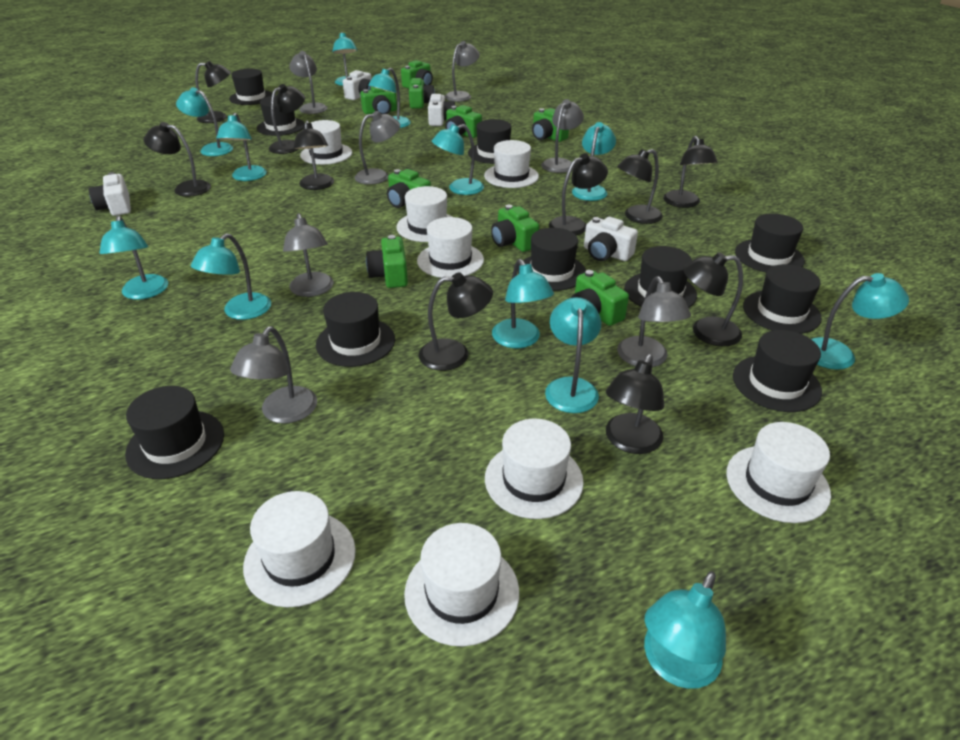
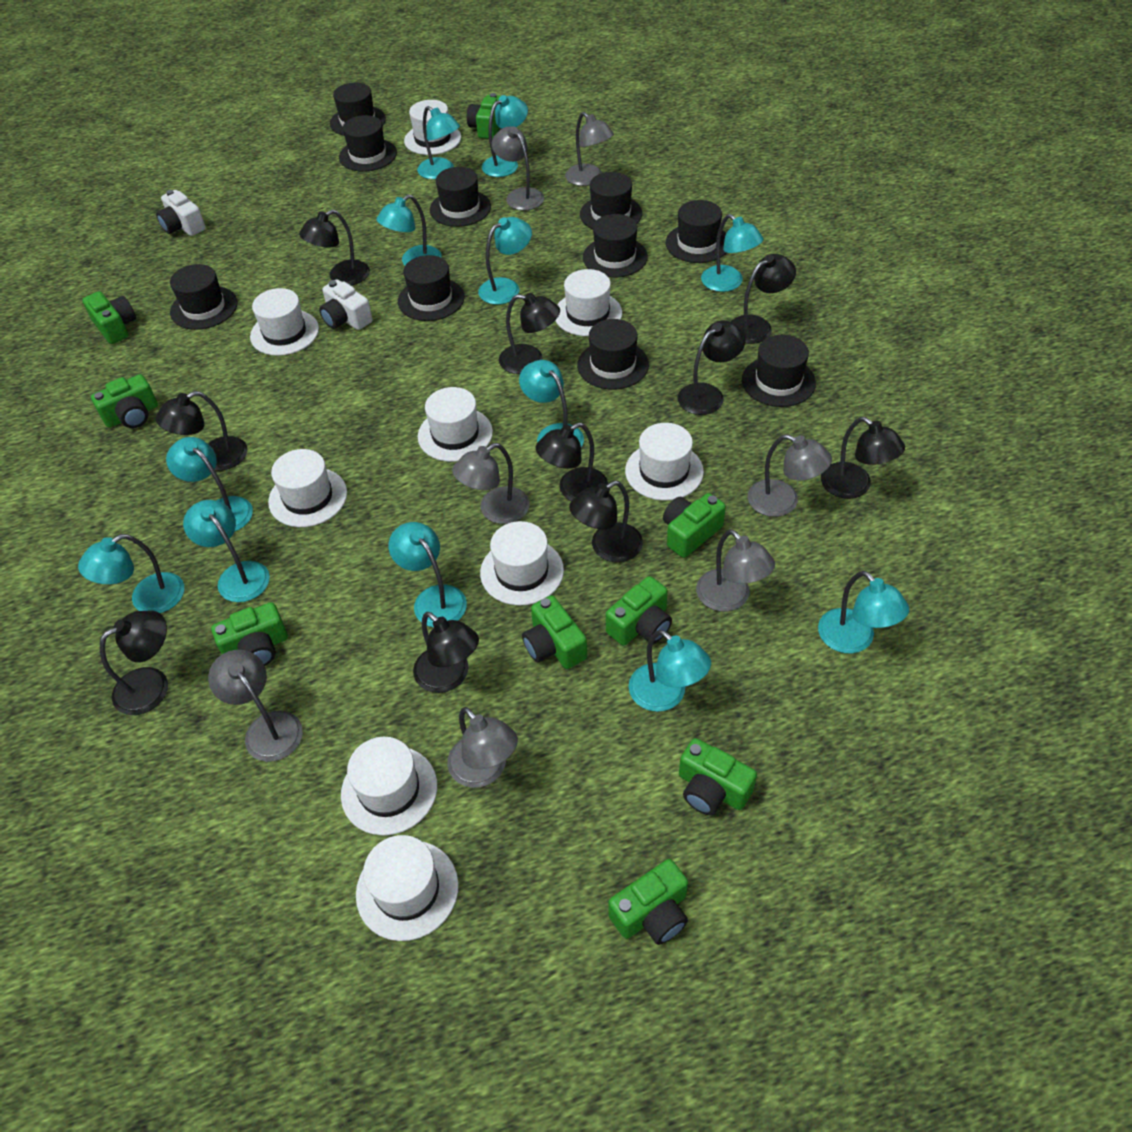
white camera: [89,172,131,216] [343,70,371,100] [428,94,455,126] [584,217,638,261] = 4 -> [156,190,206,236] [319,279,373,330] = 2
white hat: [243,491,356,607] [300,120,352,165] [396,186,452,242] [404,523,519,647] [417,217,484,278] [484,140,539,188] [485,419,584,519] [726,422,831,523] = 8 -> [250,288,319,356] [268,449,347,527] [341,737,437,835] [356,835,458,941] [404,100,461,155] [418,387,493,462] [480,521,564,606] [555,269,622,336] [625,423,704,501] = 9

